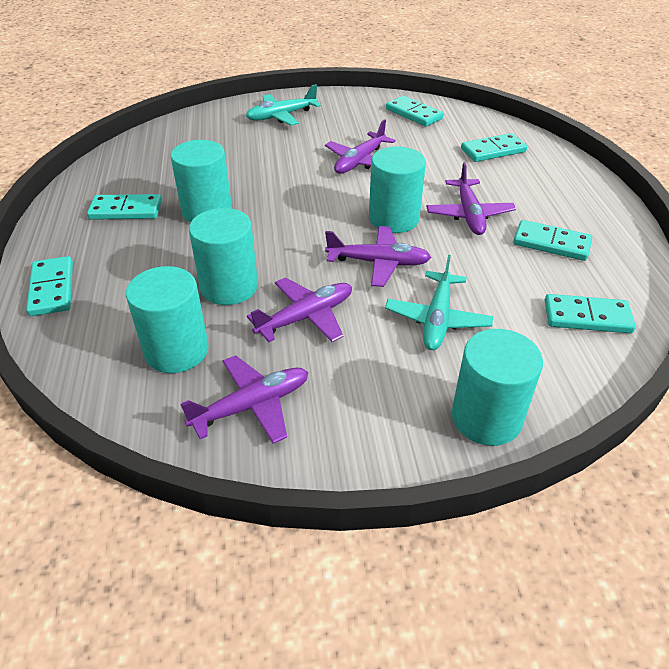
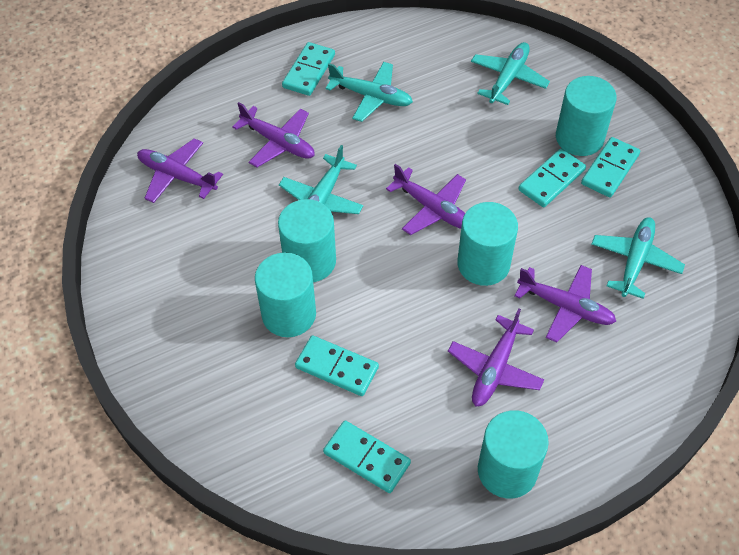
turquoise domino: [26,256,73,316] [87,194,162,220] [386,96,444,126] [461,133,527,162] [513,220,592,261] [545,294,636,333] = 6 -> [282,42,335,96] [295,335,379,396] [323,420,411,493] [518,149,586,207] [581,137,640,197] = 5
turquoise plane: [246,84,321,126] [385,255,493,350] = 2 -> [279,145,363,214] [325,62,413,122] [471,42,550,105] [592,217,685,299] = 4

